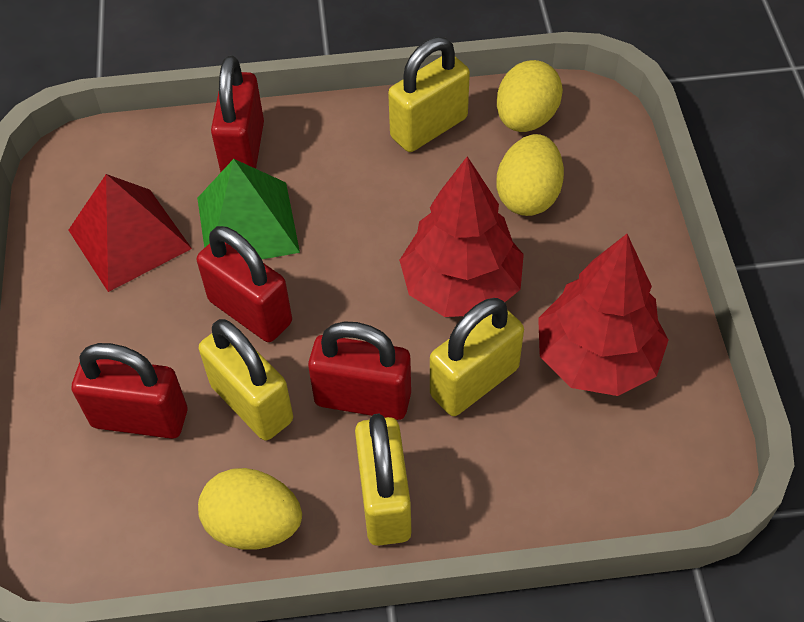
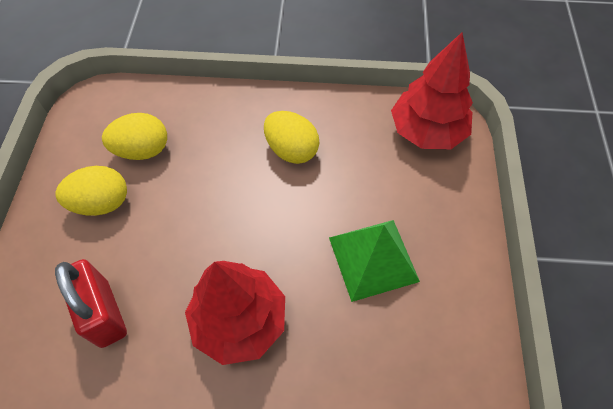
red padlock: [72,343,187,439] [197,226,292,342] [211,55,264,172] [308,321,411,420] = 4 -> [55,259,127,348] = 1
red pyramid: [69,174,192,292] = 1 -> none = 0
yellow padlock: [199,319,293,441] [355,414,412,546] [388,37,470,152] [430,298,524,416] = 4 -> none = 0

